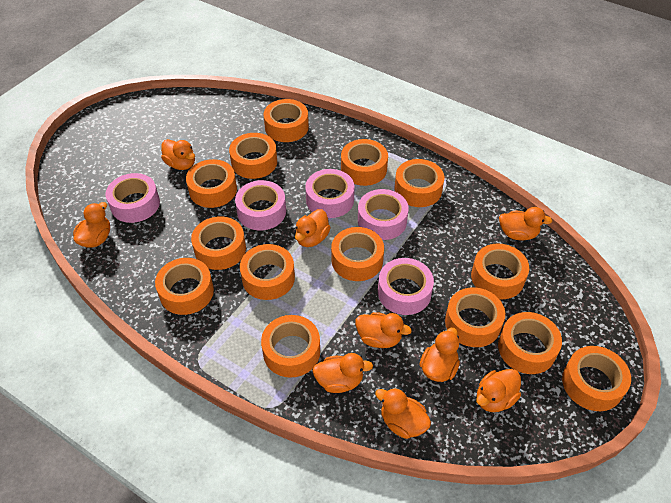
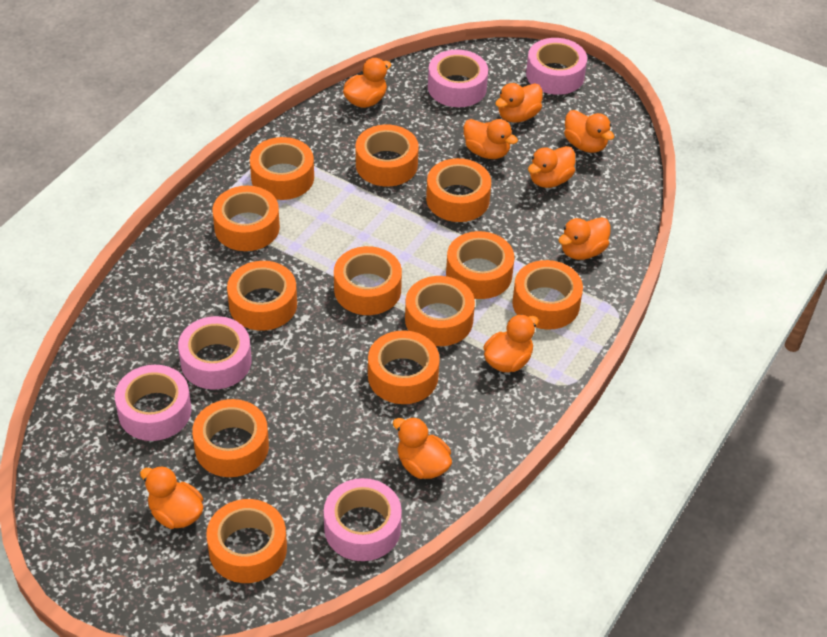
orange tape: [155,258,214,315] [186,159,237,208] [191,216,246,270] [229,133,277,179] [240,244,295,300] [261,315,320,378] [263,99,309,142] [331,227,384,281] [341,139,388,186] [395,159,444,207] [445,287,505,347] [471,244,529,299] [498,312,562,374] [562,346,631,411] = 14 -> [192,399,269,477] [206,499,287,583] [213,186,280,251] [227,261,297,331] [250,137,314,200] [334,246,402,315] [356,125,419,186] [368,330,440,404] [405,276,475,346] [426,158,491,222] [446,231,514,299] [512,260,583,329] = 12

